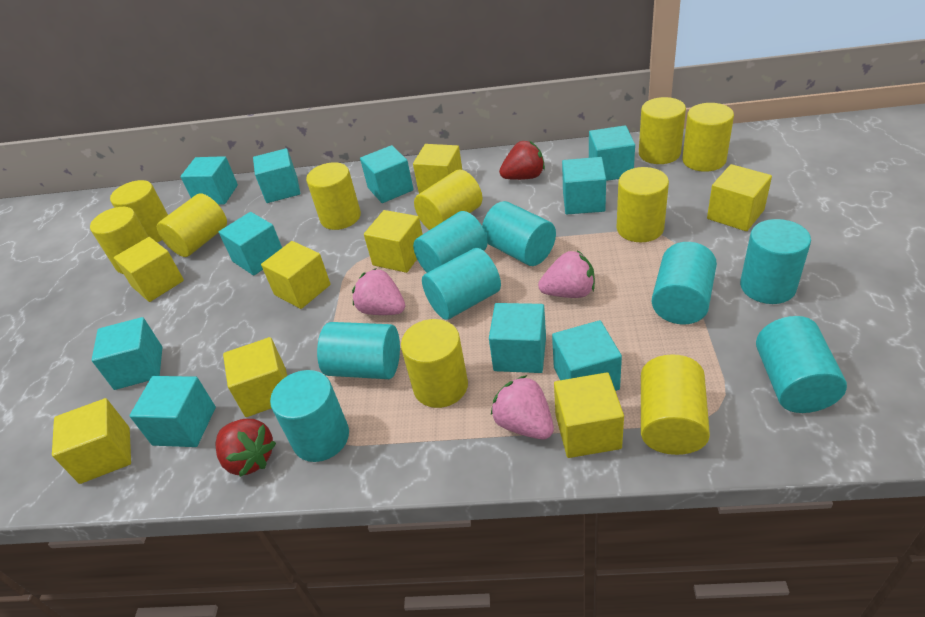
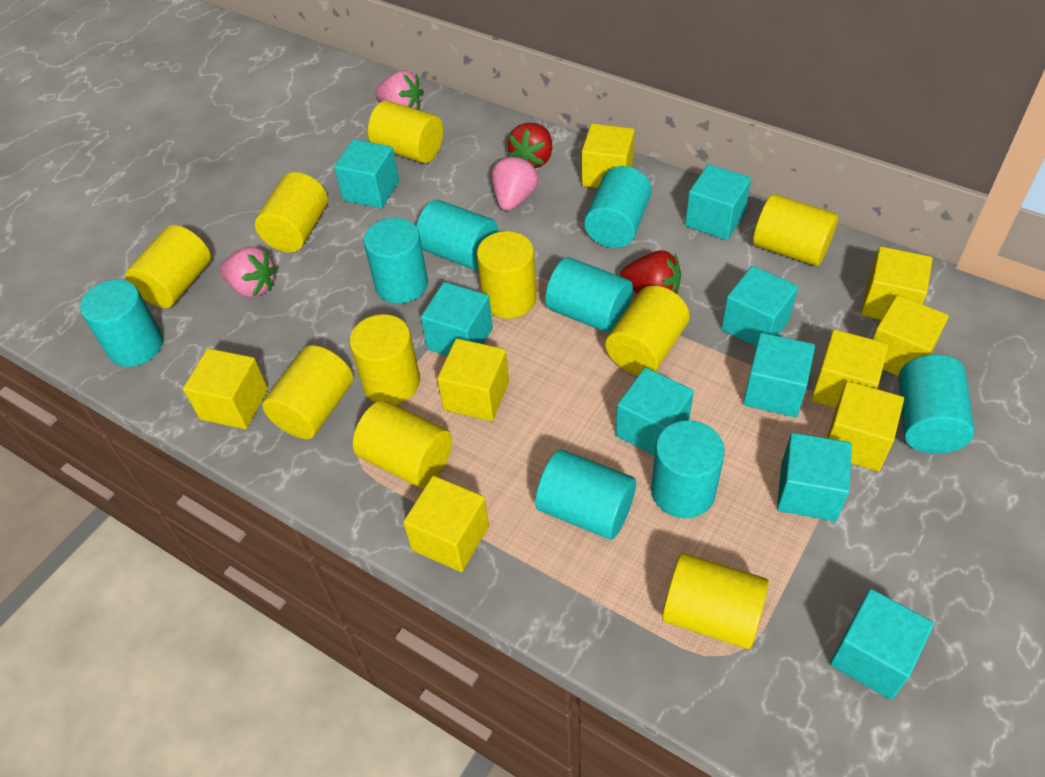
turquoise cube: [92,317,163,390] [129,376,216,447] [181,156,238,205] [219,212,282,275] [253,148,300,203] [360,145,414,203] [489,303,546,373] [552,320,622,391] [562,157,606,214] [589,126,635,181] = 10 -> [334,139,399,208] [421,282,493,356] [616,368,694,456] [685,164,751,240] [721,266,798,347] [743,333,815,417] [777,433,852,521] [830,589,934,700] = 8

